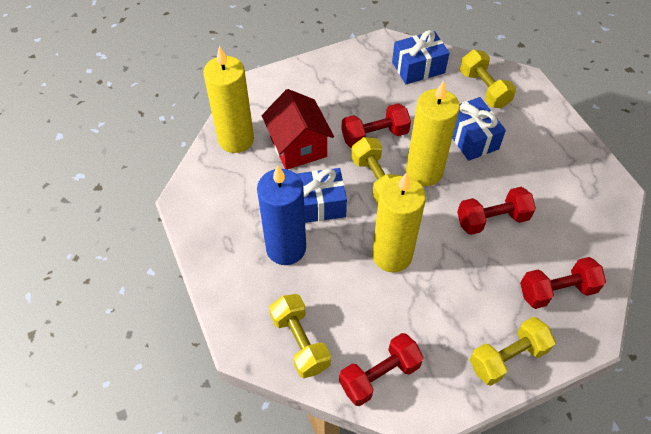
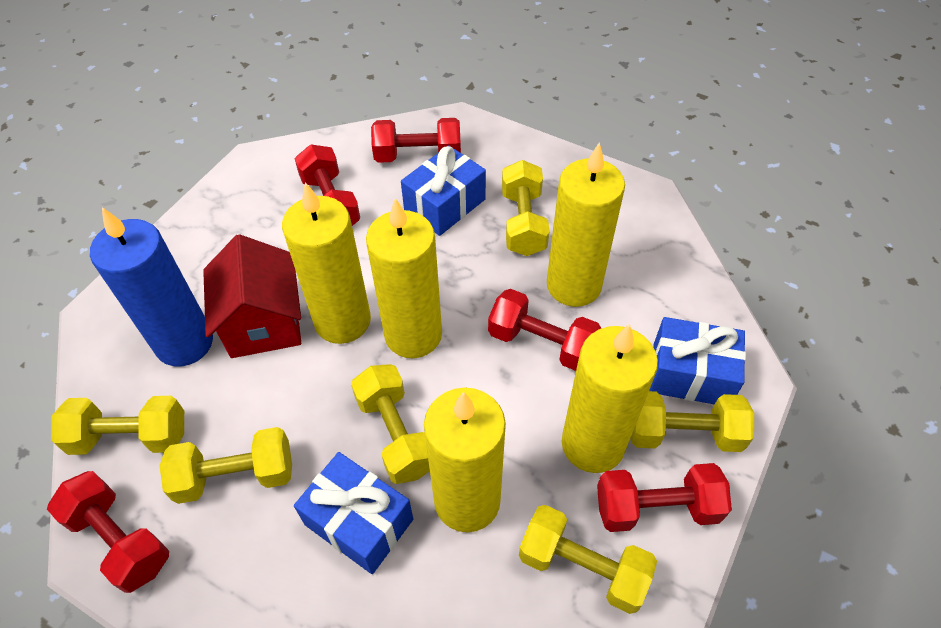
red dumbbell: [339,333,424,406] [341,103,411,148] [457,187,536,235] [520,257,606,309] = 4 -> [47,471,169,593] [294,144,360,226] [371,118,461,163] [488,289,601,371] [597,463,732,532] = 5
yellow candle: [203,46,254,153] [372,172,426,272] [406,80,460,186] = 3 -> [282,182,371,344] [366,198,442,358] [424,387,506,532] [547,142,625,307] [562,324,658,473] = 5
yellow dumbbell: [269,294,331,378] [351,137,400,203] [460,50,516,108] [470,317,556,386] = 4 -> [51,396,184,455] [159,427,292,504] [351,364,430,484] [502,160,550,256] [519,505,657,614] [630,391,754,452] = 6

